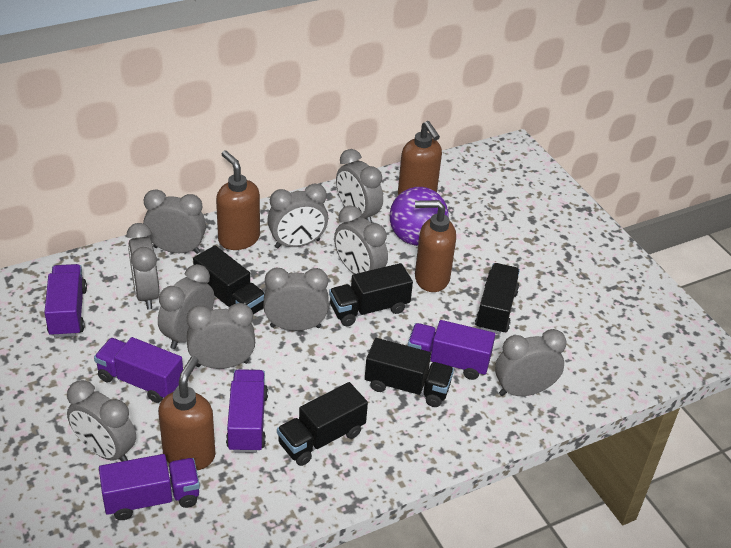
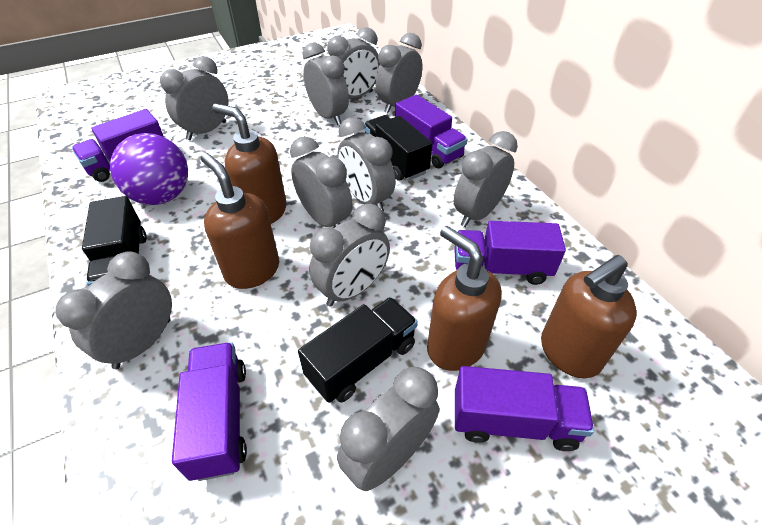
black truck: [193,245,264,314] [277,382,368,466] [329,263,413,326] [365,338,454,407] [475,263,520,335] = 5 -> [82,196,147,286] [298,297,418,403] [364,115,432,181] = 3

